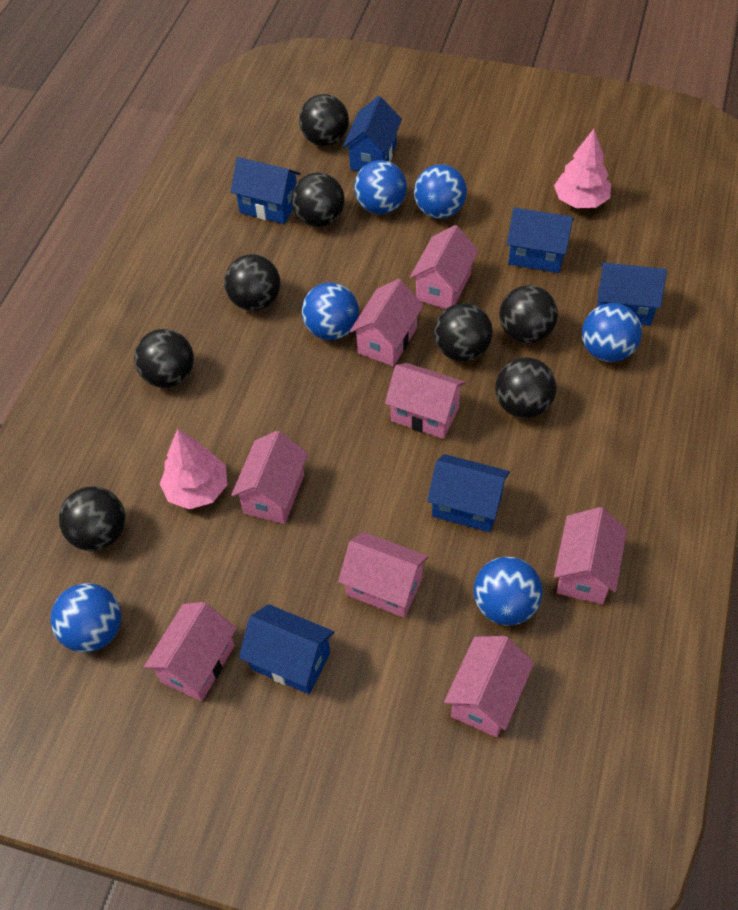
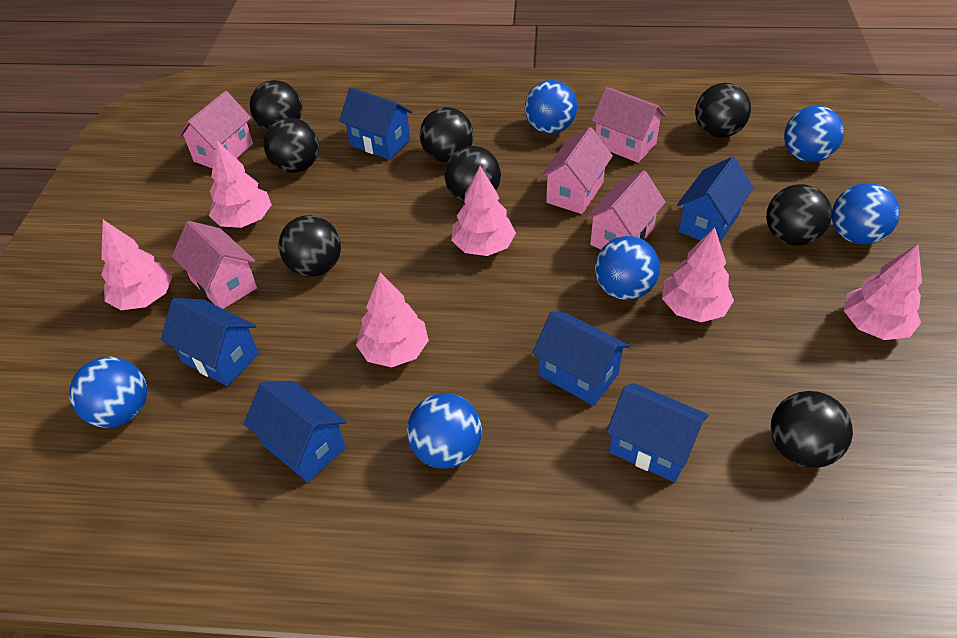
pink house: [144,602,237,701] [231,431,308,524] [338,532,429,618] [350,279,424,367] [385,363,466,439] [410,225,479,309] [444,636,534,737] [554,507,627,605] = 8 -> [172,221,257,309] [178,91,253,168] [541,127,613,214] [586,170,666,249] [591,87,666,163] = 5
pink tree: [160,429,227,509] [554,129,611,208] = 2 -> [101,220,172,310] [209,141,272,228] [356,273,429,367] [451,166,516,256] [662,227,734,322] [844,244,922,340] = 6

